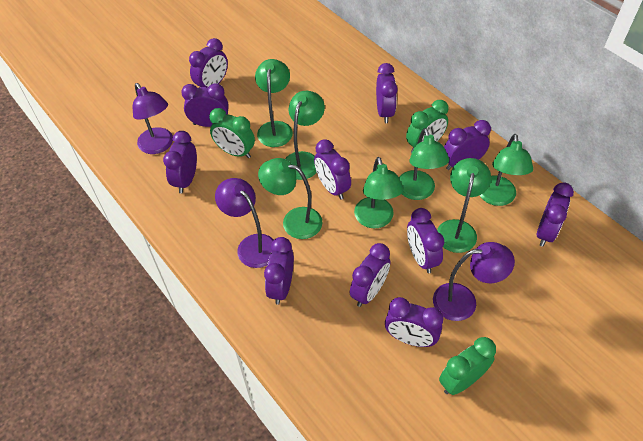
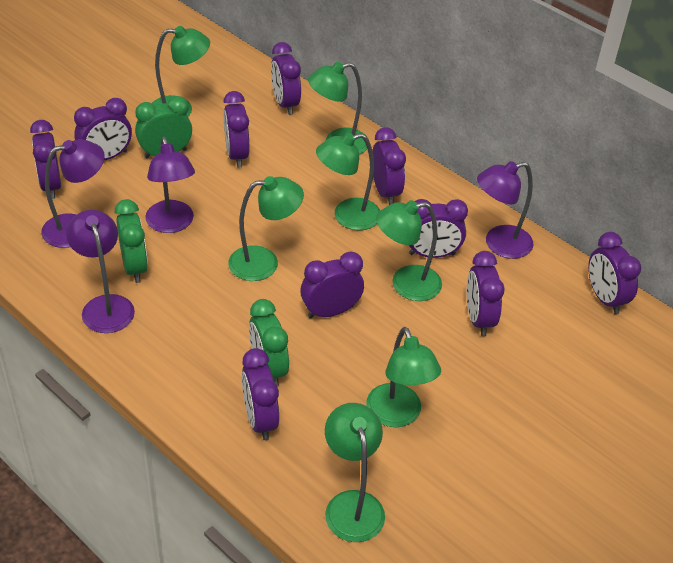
purple clock: [163,131,197,193] [181,83,229,127] [189,38,228,87] [264,237,294,305] [314,139,351,200] [350,243,390,307] [376,63,398,123] [385,297,443,347] [407,208,444,273] [444,120,491,170] [537,182,574,247] = 11 -> [30,120,61,199] [74,98,132,160] [223,91,249,168] [242,348,279,440] [271,42,301,115] [300,252,364,319] [372,127,406,205] [409,199,468,258] [467,251,505,336] [588,232,641,314] = 10
purple lamp: [133,83,173,154] [215,178,274,268] [433,242,515,321] = 3 -> [41,139,105,248] [66,210,135,333] [145,136,195,233] [477,161,533,259] = 4

